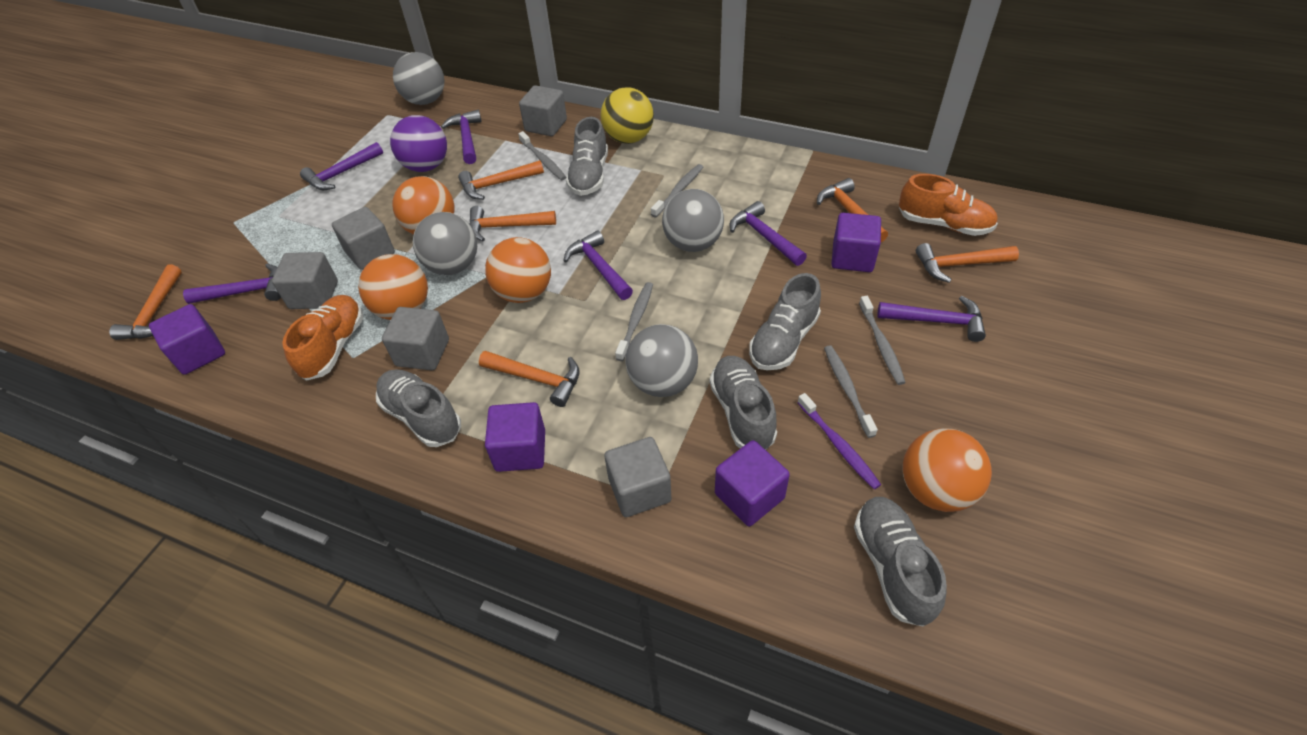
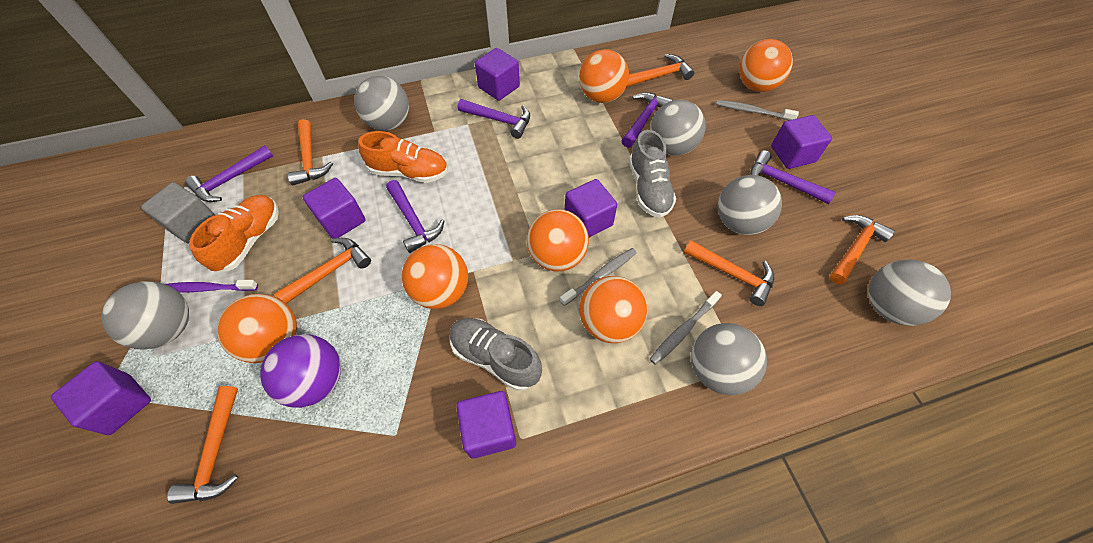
grey ball: [393,52,445,105] [413,212,477,275] [625,324,698,397] [662,189,724,252] = 4 -> [101,281,189,350] [355,76,409,131] [650,100,706,156] [691,323,767,395] [718,175,782,235] [869,259,951,326] = 6
grey cube: [272,252,338,309] [332,207,395,270] [382,307,449,370] [519,85,567,136] [604,437,671,517] = 5 -> [141,182,215,243] = 1
grey shoe: [376,369,461,447] [566,117,608,196] [710,356,777,450] [749,273,821,371] [854,497,947,627] = 5 -> [450,318,542,391] [629,130,676,218] = 2
grey toothbrush: [518,131,566,180] [615,282,653,361] [651,164,703,217] [824,345,878,438] [859,296,906,385] = 5 -> [560,248,637,306] [650,291,722,365] [716,100,799,120] = 3
orange ball: [358,254,428,320] [393,176,455,235] [485,237,551,303] [903,428,992,512] = 4 -> [217,294,297,363] [402,244,468,309] [527,209,589,271] [579,49,629,103] [579,276,647,343] [739,39,793,92] = 6
purple cube: [149,304,225,375] [485,402,545,472] [715,440,790,526] [831,213,881,272] = 4 -> [51,361,151,435] [303,178,366,239] [456,391,516,459] [475,48,520,101] [565,179,617,237] [771,115,832,169] = 6
purple hammer: [183,263,281,304] [300,142,383,190] [441,110,482,164] [563,231,633,300] [730,201,807,266] [877,296,986,342] = 6 -> [185,145,273,202] [386,180,444,253] [458,99,530,139] [621,92,673,148] [750,150,836,204] = 5
yellow ball: [601,87,654,144] = 1 -> none = 0

